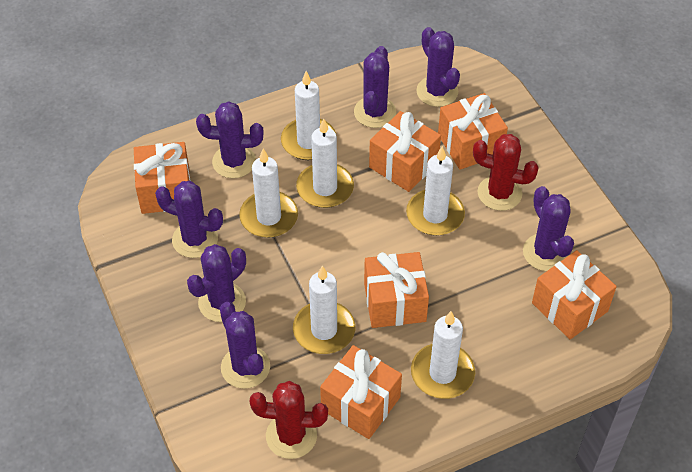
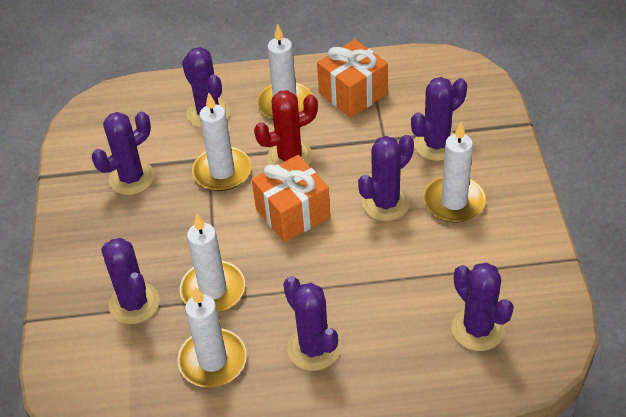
orange gift: [134,142,191,214] [320,345,402,439] [364,252,429,328] [369,111,441,192] [438,93,508,170] [532,250,617,339] = 6 -> [252,155,330,242] [317,39,388,118] = 2
red cactus: [249,381,328,459] [473,134,539,211] = 2 -> [254,90,318,165] = 1
white candle: [239,149,298,238] [281,71,337,160] [293,266,355,354] [296,118,354,208] [406,146,465,236] [411,311,475,399] = 6 -> [177,287,247,387] [180,214,245,313] [192,92,251,191] [257,24,312,120] [424,122,486,223] = 5

